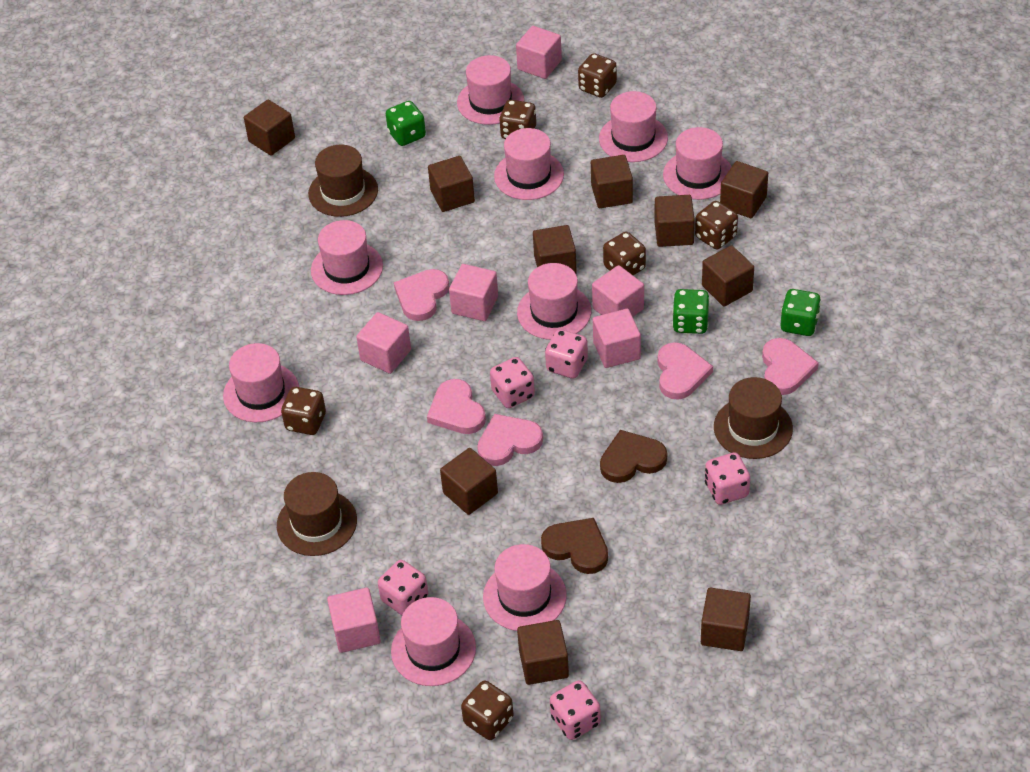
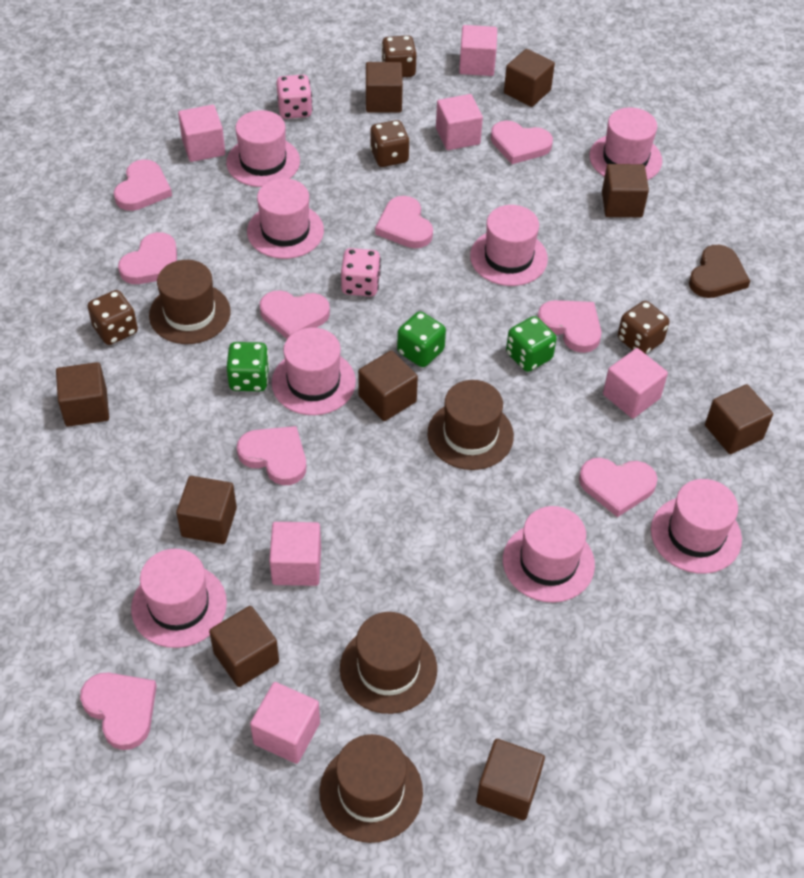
brown cube: [244,100,295,156] [428,156,475,212] [440,448,498,515] [517,620,569,685] [533,225,577,274] [591,155,633,208] [654,195,695,247] [701,588,751,651] [702,245,754,307] [720,161,768,218] = 10 -> [56,362,109,427] [176,476,237,544] [209,606,279,687] [358,350,418,421] [366,62,403,113] [476,739,545,820] [504,49,555,107] [602,164,649,217] [705,384,773,454] = 9
brown dice: [281,387,326,435] [461,681,514,740] [499,100,536,139] [578,53,617,98] [603,232,646,275] [695,201,738,249] = 6 -> [87,290,138,345] [370,120,410,167] [381,35,417,77] [618,301,669,354] = 4
brown hat: [277,472,357,556] [308,145,378,217] [714,377,793,459] = 3 -> [149,260,231,344] [319,734,423,843] [340,612,437,714] [428,380,514,470] = 4
brown heart: [541,518,608,574] [600,430,667,483] = 2 -> [689,245,750,298] = 1
pink dice: [378,560,428,615] [490,357,535,408] [545,329,588,379] [550,680,601,740] [705,452,750,505] = 5 -> [276,75,313,119] [341,248,381,297] = 2
pink hat: [223,343,299,422] [311,220,383,295] [391,597,476,686] [457,55,524,125] [483,544,567,631] [494,128,564,200] [517,263,591,340] [599,91,668,162] [663,127,732,200] = 9 -> [131,549,227,648] [226,110,300,187] [247,178,324,259] [272,327,356,415] [470,205,548,286] [503,506,595,603] [589,107,662,180] [651,479,742,574] = 8
pink heart: [394,269,449,321] [427,379,486,434] [477,414,543,466] [658,342,713,400] [762,338,819,395] = 5 -> [80,673,157,750] [114,159,172,211] [118,232,177,284] [237,426,306,485] [260,290,330,339] [375,196,433,248] [491,121,553,164] [538,300,601,353] [579,458,658,517] = 9

